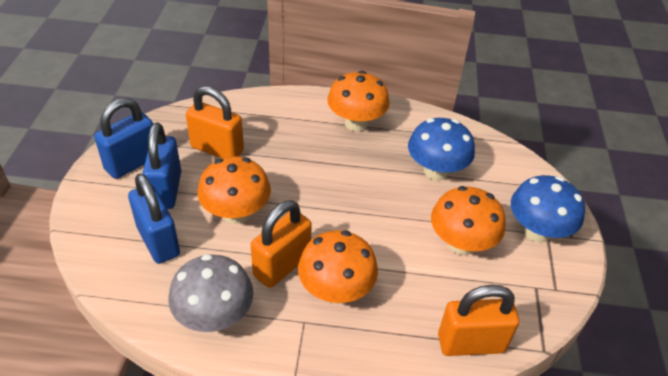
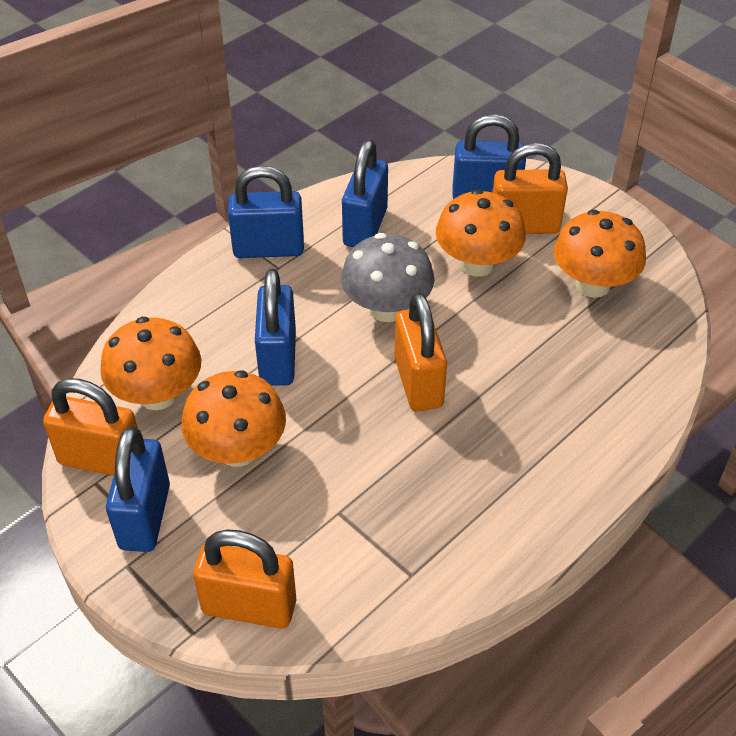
blue mushroom: [408,118,475,181] [511,175,585,243] = 2 -> none = 0
blue padlock: [94,98,153,179] [128,173,180,264] [142,123,181,209] = 3 -> [106,427,170,552] [228,165,304,258] [255,269,296,386] [342,140,388,247] [453,114,526,199] = 5
orange padlock: [186,86,244,158] [251,200,312,288] [438,285,519,356] = 3 -> [43,378,138,476] [193,530,296,629] [395,293,447,412] [492,143,568,234] = 4

